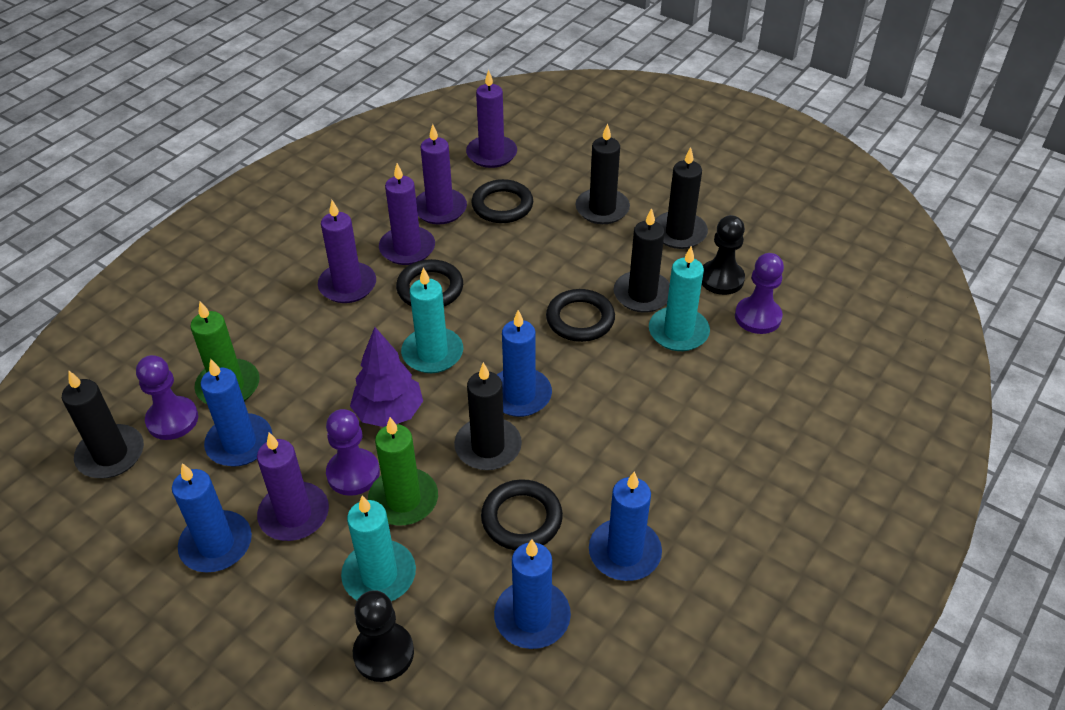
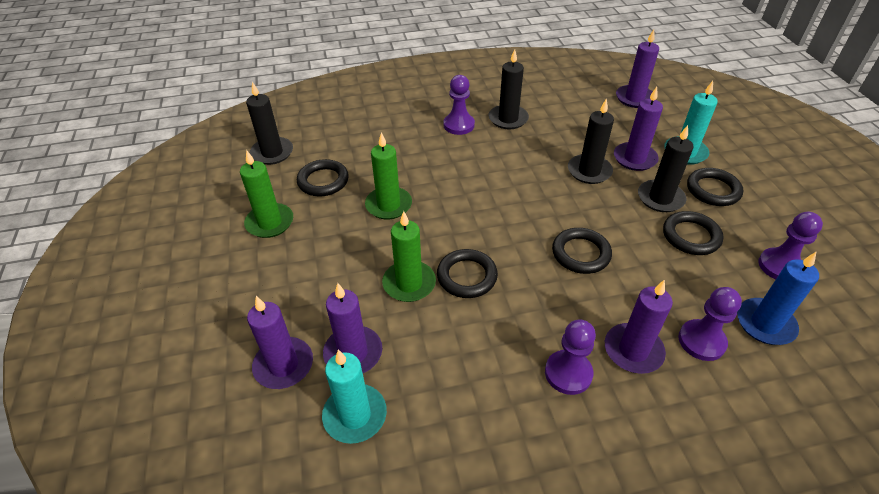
black candle: [62,371,144,478] [454,362,522,470] [576,123,630,224] [614,208,670,313] [655,147,708,249] = 5 -> [246,82,293,165] [489,49,529,129] [568,98,614,184] [638,125,694,212] = 4
black pawn: [353,590,414,682] [702,215,745,295] = 2 -> none = 0
black ring: [396,259,463,306] [471,179,533,223] [481,479,563,550] [546,289,615,342] = 4 -> [297,159,349,196] [437,249,498,298] [552,228,612,274] [663,211,723,255] [687,168,743,206] = 5
blue candle: [172,463,252,573] [201,359,272,467] [494,539,571,649] [497,310,552,417] [589,471,662,581] = 5 -> [737,251,819,345] = 1
green candle: [190,301,260,404] [368,417,438,526] = 2 -> [240,150,293,238] [365,132,412,220] [382,211,436,302] = 3
purple pawn: [136,355,198,440] [326,409,380,496] [735,253,784,334] = 3 -> [443,75,475,135] [545,320,596,395] [678,287,742,361] [758,212,823,279] = 4
purple tree: [350,327,423,427] = 1 -> none = 0
turquoise candle: [341,495,416,601] [401,267,463,373] [649,246,710,351] = 3 -> [322,349,387,444] [664,81,718,165] = 2

